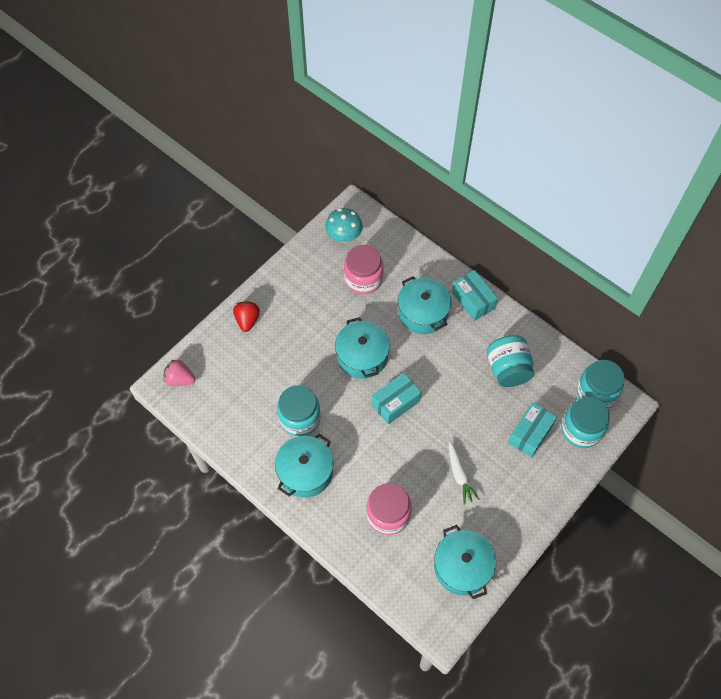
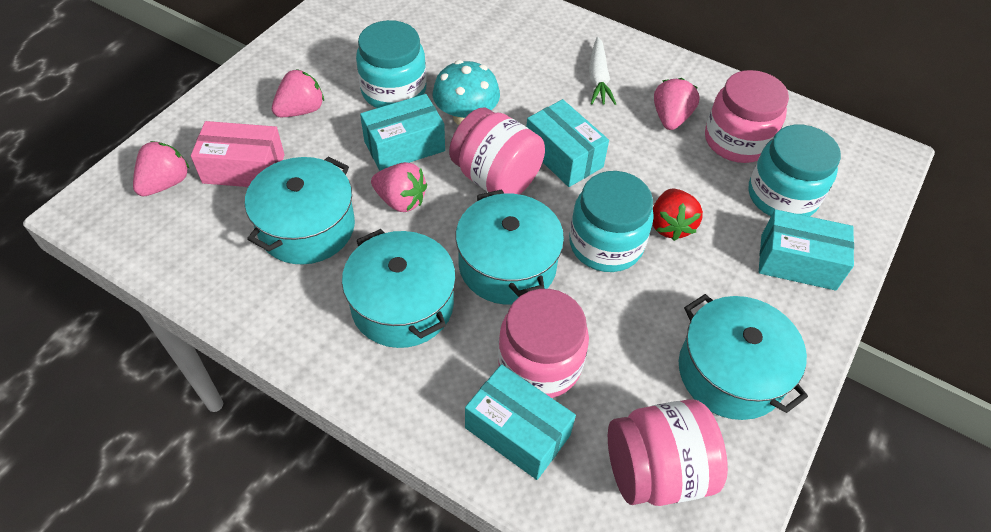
pink box: none = 0 -> [191,121,285,187] = 1
pink jar: [344,245,384,295] [366,483,412,535] = 2 -> [449,108,545,195] [498,289,589,398] [608,399,728,506] [705,70,789,163] = 4
pink strawberry: [163,359,196,386] = 1 -> [133,141,190,196] [272,69,324,117] [371,162,427,212] [654,78,700,130] = 4
turquoise box: [371,373,421,424] [452,270,498,321] [508,402,557,457] = 3 -> [360,94,445,171] [465,364,576,480] [526,99,609,187] [759,209,854,291] = 4
turquoise jar: [277,385,321,436] [487,335,534,387] [561,397,610,448] [577,360,625,408] = 4 -> [356,20,426,108] [569,171,654,272] [749,124,841,217] = 3

